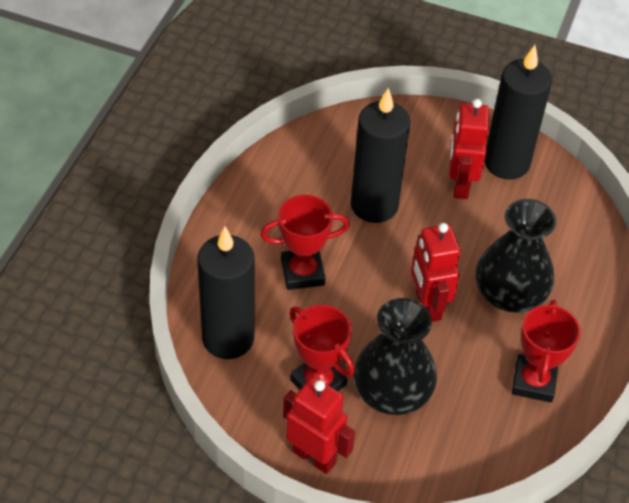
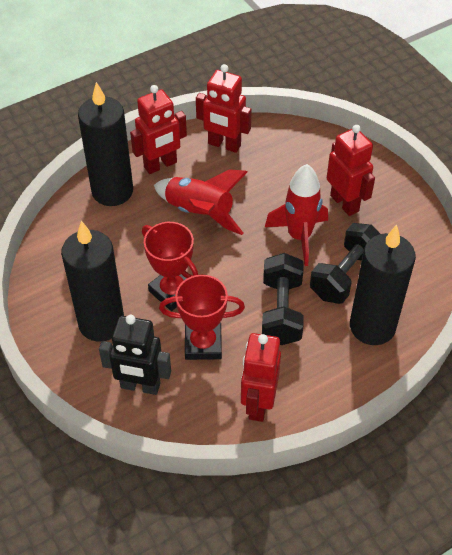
black dumbbell: none = 0 -> [262,253,303,345] [310,223,380,304] = 2
black robot: none = 0 -> [99,315,171,395] = 1
black vase: [354,298,437,415] [476,199,556,313] = 2 -> none = 0
red robot: [283,377,355,474] [411,223,460,322] [449,99,489,199] = 3 -> [130,85,187,174] [196,64,252,153] [241,333,281,422] [327,125,375,216] = 4
red rocket: none = 0 -> [154,169,247,235] [265,164,328,266] = 2
red trophy: [260,195,349,290] [289,305,355,391] [512,300,581,402] = 3 -> [142,222,198,311] [159,275,245,360] = 2

